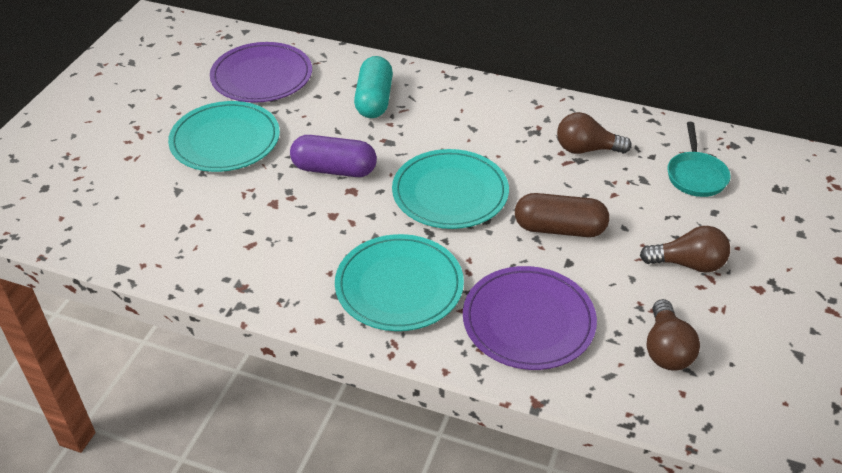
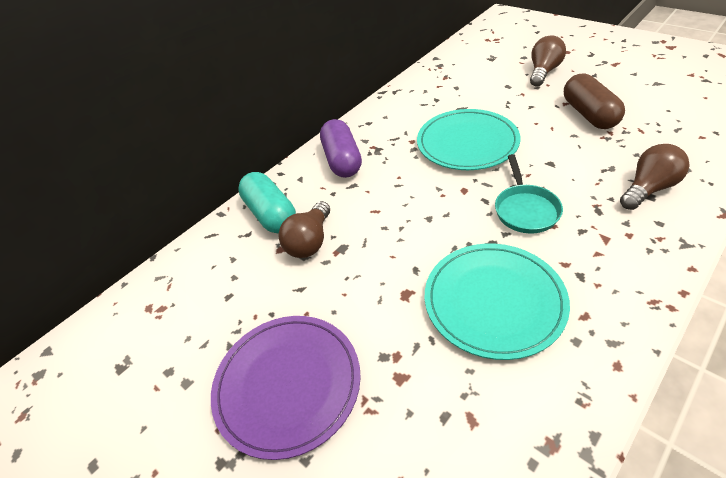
purple plate: [210,42,312,103] [463,266,597,370] = 2 -> [211,316,361,460] = 1
turquoise plate: [168,101,280,172] [335,234,464,331] [392,149,509,229] = 3 -> [417,109,520,170] [425,244,570,360] = 2

